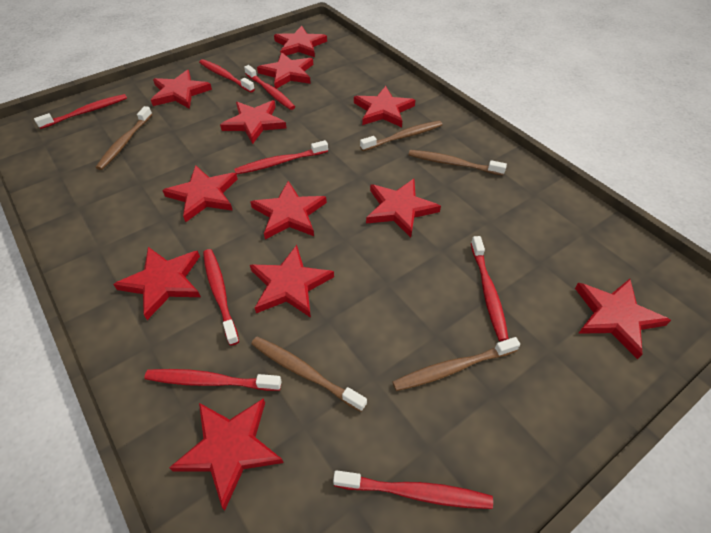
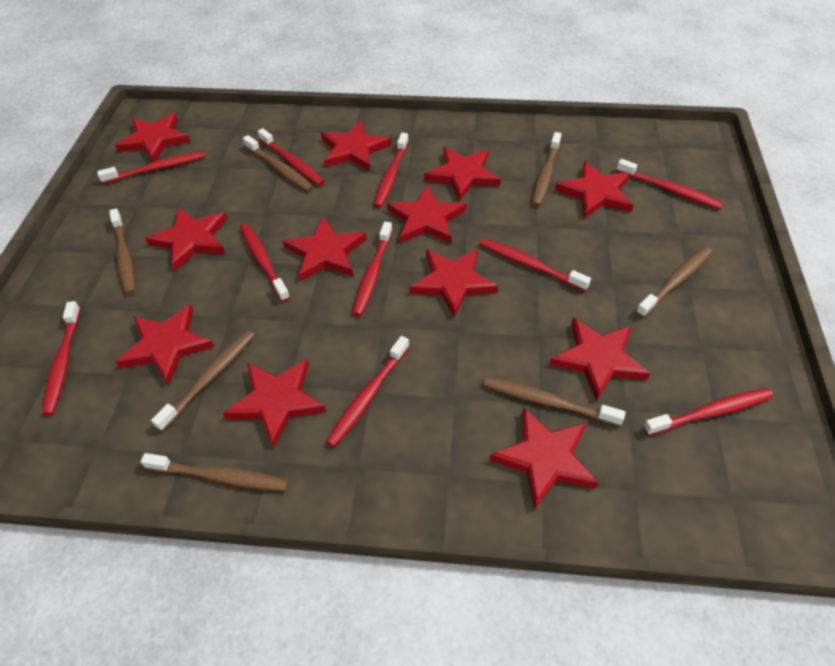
brown toothbrush: [96,106,152,170] [251,337,367,412] [360,121,442,151] [393,337,520,391] [408,150,507,175] = 5 -> [109,208,135,294] [141,453,289,491] [151,330,254,432] [243,135,314,191] [484,377,626,426] [532,132,562,206] [636,247,712,317] = 7
red toothbrush: [34,94,127,129] [144,369,282,391] [199,59,255,93] [203,249,239,346] [234,140,328,175] [244,65,295,110] [333,470,493,509] [471,236,509,341] = 8 -> [42,301,81,415] [97,151,205,184] [240,223,290,302] [258,128,325,186] [326,336,409,447] [352,222,393,316] [374,133,409,208] [479,238,591,291] [616,159,723,209] [643,388,774,436] = 10

